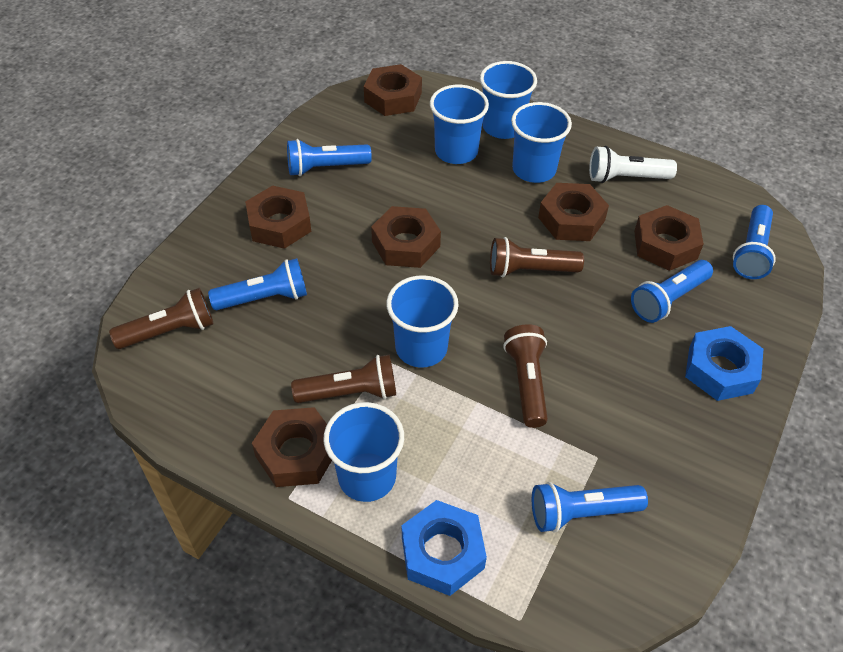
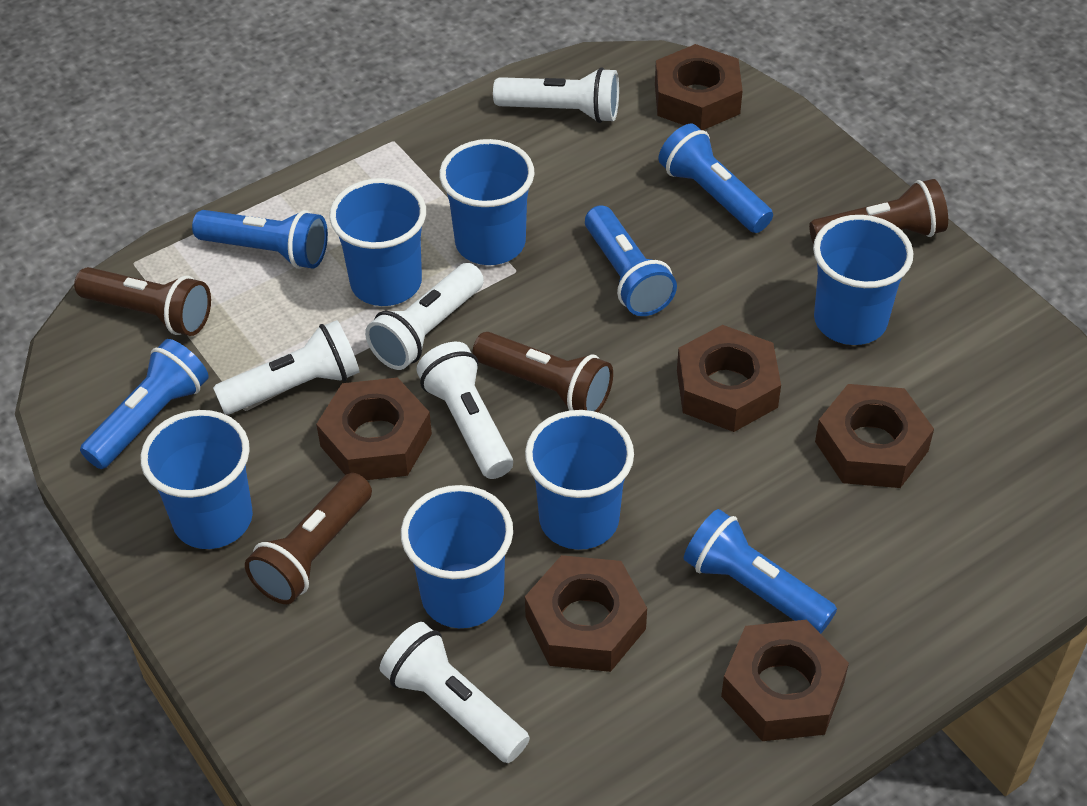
blue cup: [324,402,404,502] [386,275,459,368] [430,85,489,164] [480,61,537,139] [511,102,572,183] = 5 -> [141,410,253,549] [329,178,426,306] [401,485,513,628] [439,139,534,265] [525,410,634,550] [813,215,913,345] = 6
blue nut: [402,500,487,596] [685,326,763,401] = 2 -> none = 0
white flashlight: [589,146,677,183] = 1 -> [213,320,360,414] [365,263,484,370] [379,622,530,763] [416,342,513,479] [493,67,619,123] = 5

